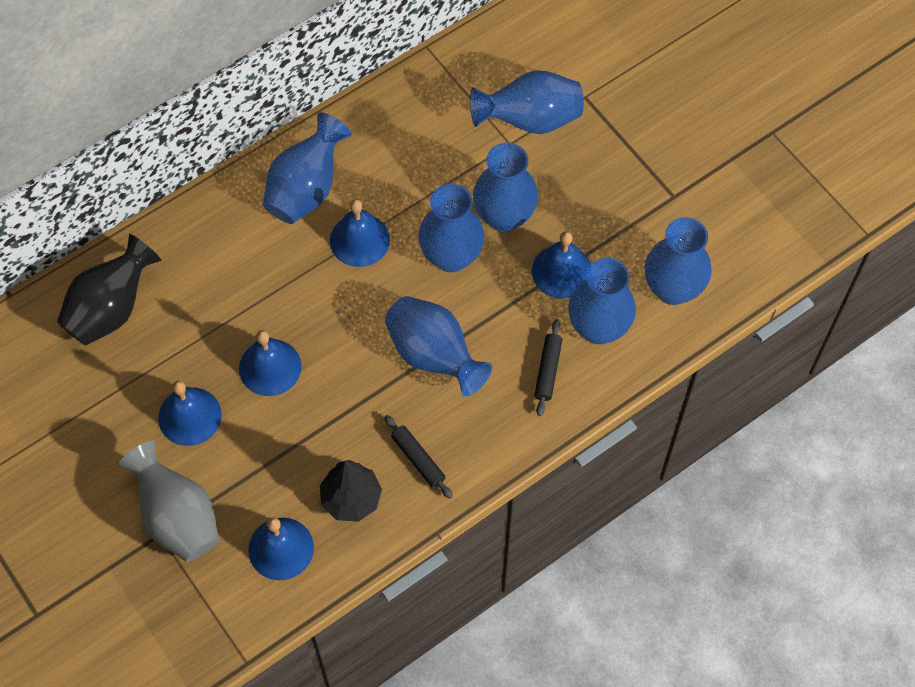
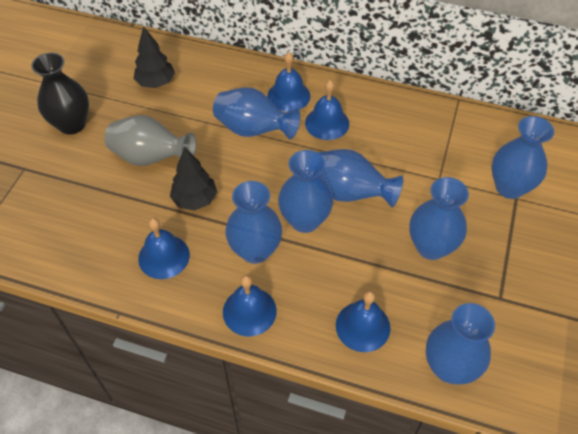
black rolling pin: [384,415,453,499] [534,319,562,416] = 2 -> none = 0
black tree: [320,460,382,522] = 1 -> [134,26,175,88] [170,148,217,211] = 2

